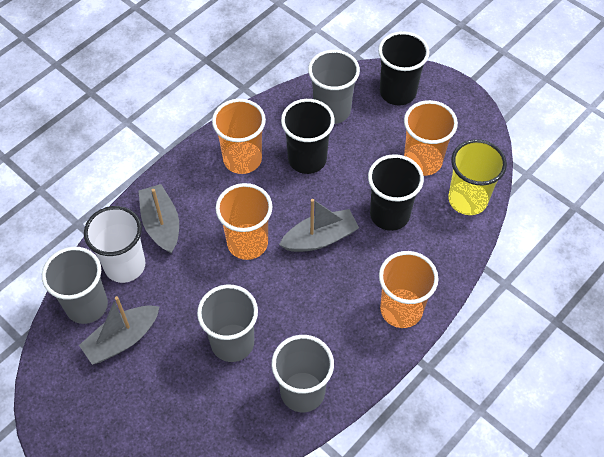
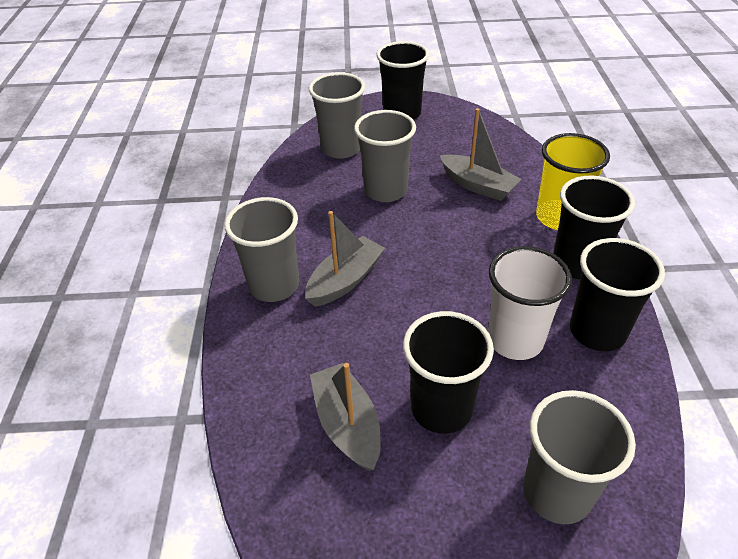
black cup: [281,99,335,174] [368,154,424,231] [378,31,429,106] = 3 -> [376,41,429,120] [403,311,494,434] [553,176,635,279] [570,238,665,351] = 4
orange cup: [212,99,266,174] [216,183,273,260] [379,251,438,328] [404,100,458,176] = 4 -> none = 0

